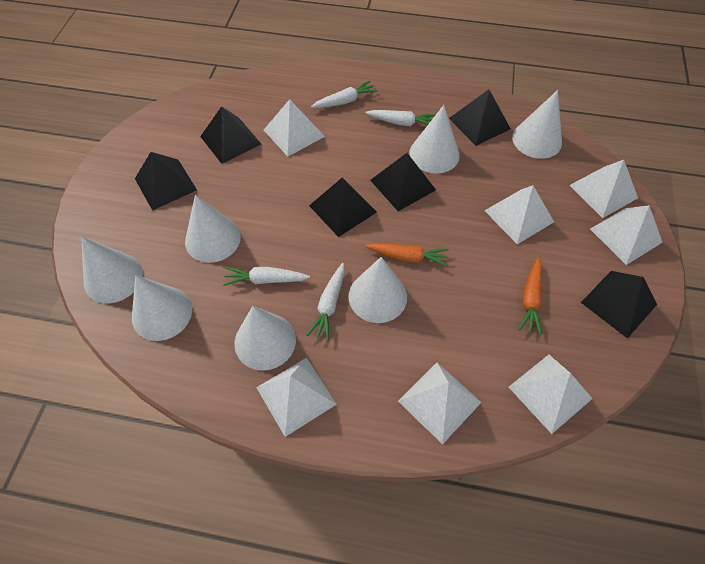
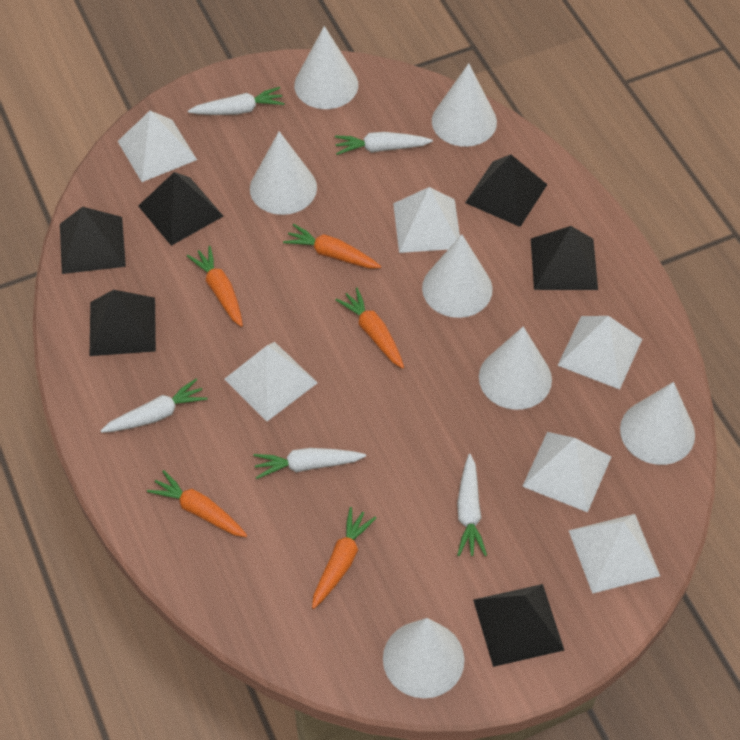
orange carrot: [365,243,449,267] [518,258,542,335] = 2 -> [147,470,248,537] [187,246,243,327] [283,224,381,268] [312,507,376,609] [335,288,404,369] = 5
white carrot: [223,267,310,286] [307,263,345,341] [311,80,378,108] [365,110,436,126] = 4 -> [100,378,207,433] [188,87,284,115] [254,448,366,479] [335,132,433,155] [457,454,487,556] = 5
white pyramid: [256,358,337,437] [264,99,325,156] [398,363,482,444] [484,185,554,244] [509,355,593,434] [569,160,638,218] [590,206,663,265] = 7 -> [118,111,197,182] [224,342,318,421] [393,187,460,253] [522,432,611,513] [557,316,642,389] [568,514,660,594] = 6

